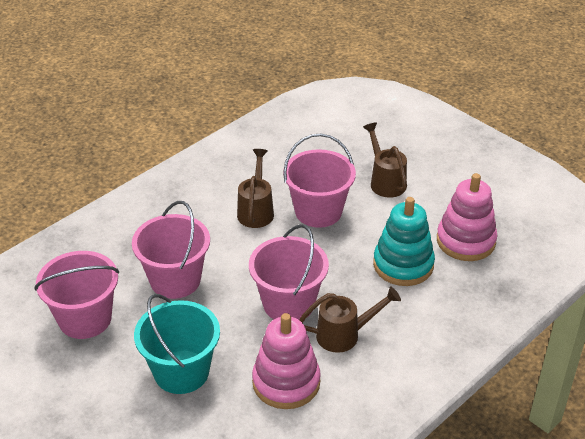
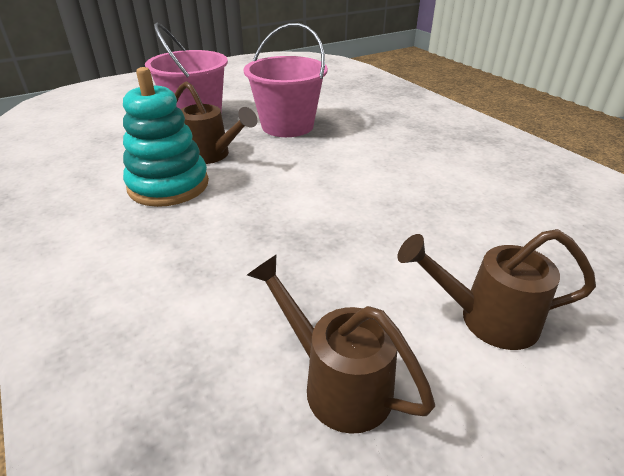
pink bucket: [35,251,119,339] [132,201,210,299] [249,224,329,320] [283,133,356,228] = 4 -> [145,23,228,111] [244,23,328,137] = 2
pink stacking toy: [252,313,321,409] [437,173,497,261] = 2 -> none = 0
turquoise bucket: [134,294,220,394] = 1 -> none = 0

